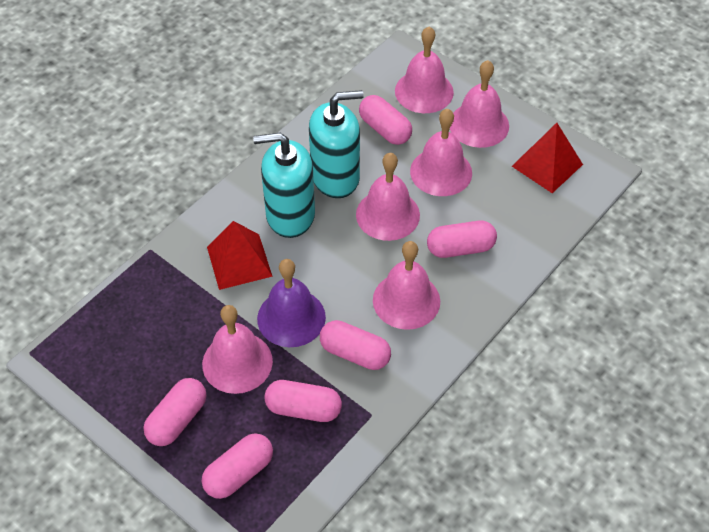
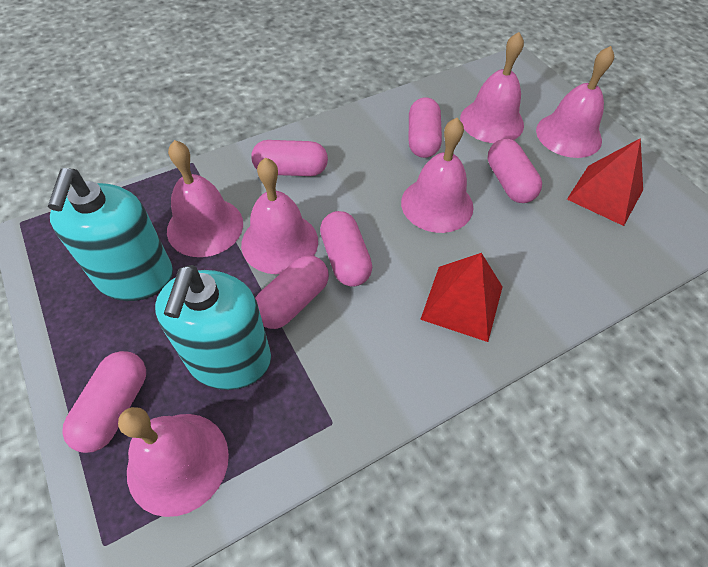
purple bell: [257,259,326,347] = 1 -> none = 0

